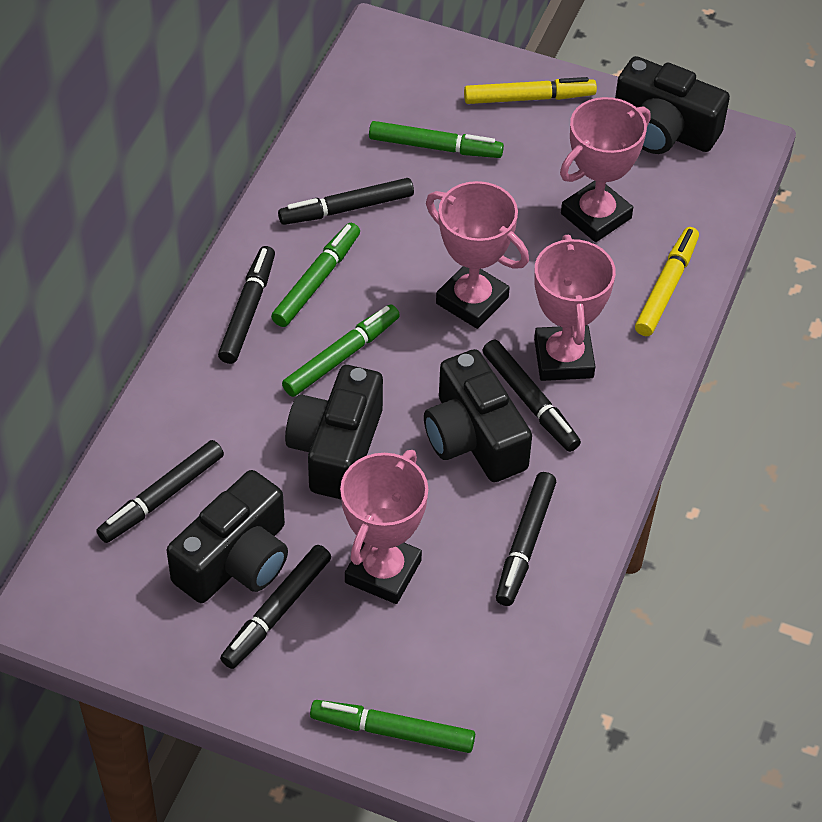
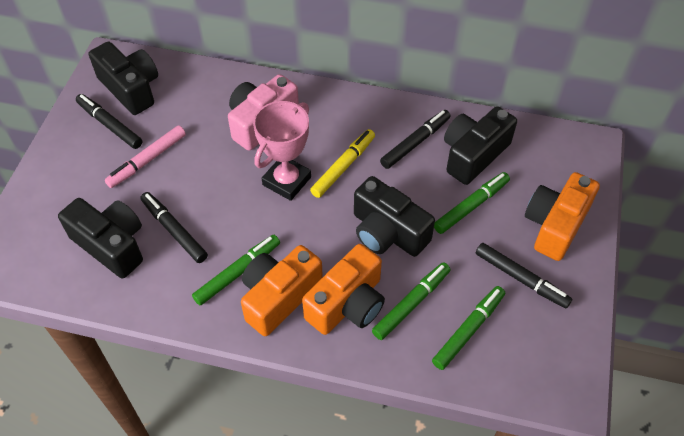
black marker: [96,440,224,543] [218,246,275,364] [220,545,331,669] [278,178,414,225] [482,340,581,452] [496,472,556,606] = 6 -> [76,94,142,149] [140,192,208,263] [380,110,451,169] [476,243,572,308] = 4
orange camera: none = 0 -> [241,245,323,336] [302,244,385,335] [525,172,600,261] = 3
pink camera: none = 0 -> [228,74,299,151] = 1
pink marker: none = 0 -> [105,125,186,188] = 1
pink trophy: [340,450,428,604] [426,181,529,329] [534,235,616,381] [560,97,651,242] = 4 -> [253,101,311,201] = 1
yellow marker: [464,77,597,104] [635,227,699,336] = 2 -> [310,129,375,198] = 1

